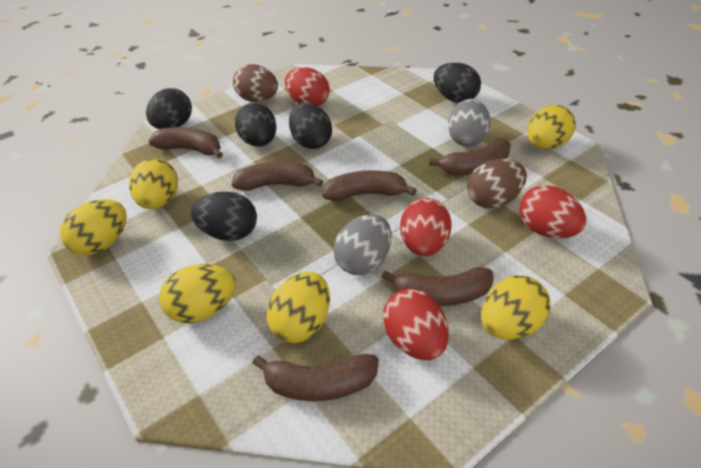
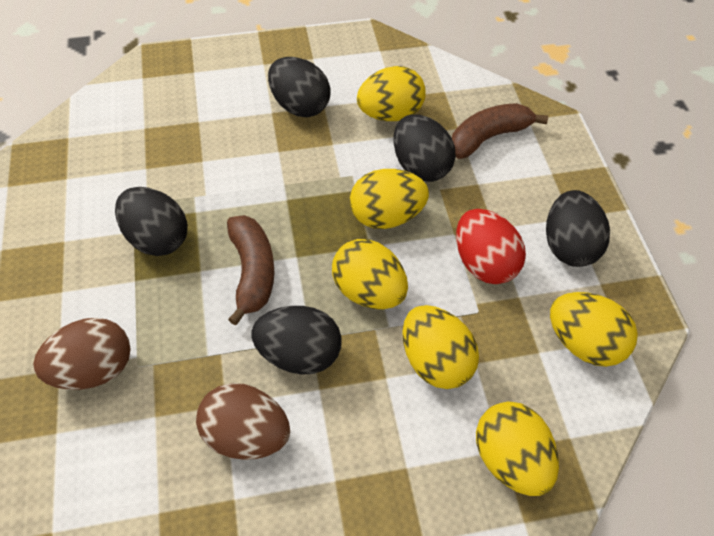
brown banana: [148,127,223,158] [231,161,323,191] [253,354,379,401] [322,170,417,201] [382,267,494,306] [429,138,511,175] = 6 -> [227,215,275,326] [452,103,548,159] = 2
grey egg: [333,214,391,275] [448,99,491,147] = 2 -> none = 0
red egg: [285,67,330,106] [383,289,449,360] [400,198,452,256] [519,185,586,239] = 4 -> [456,209,526,284] = 1

